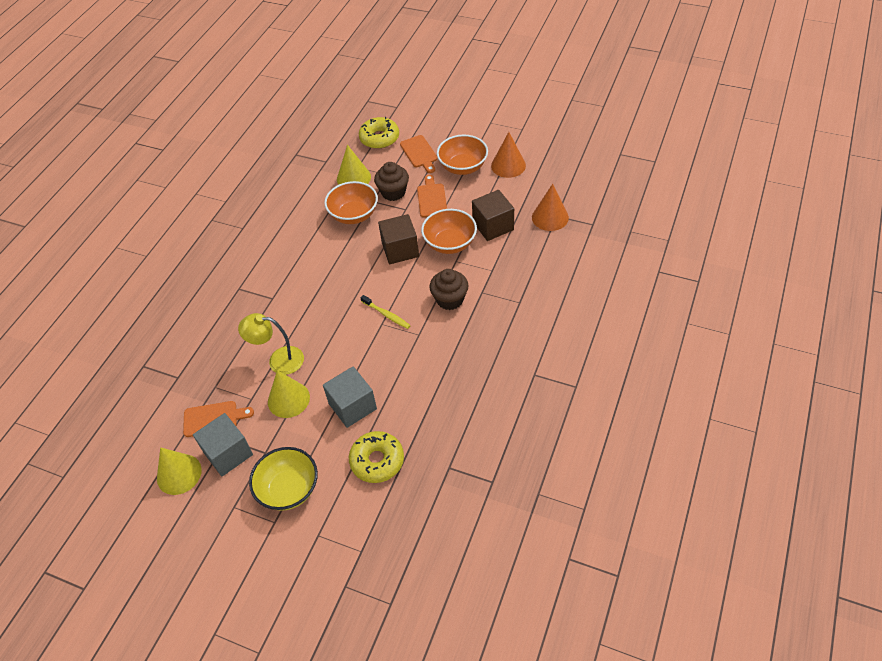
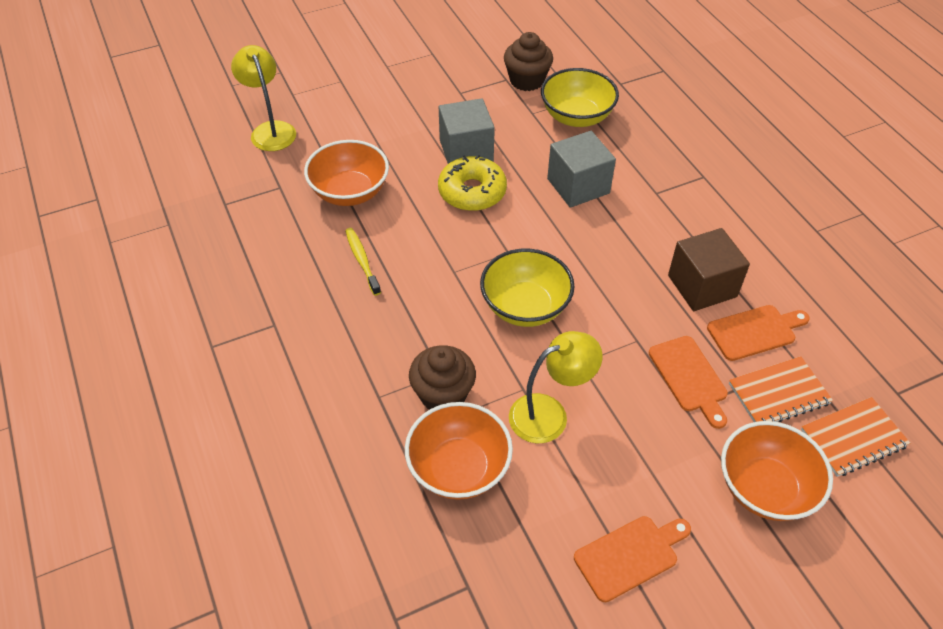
brown cube: [378,214,419,264] [472,190,514,241] = 2 -> [668,228,750,311] = 1
orange cone: [491,132,526,178] [532,184,569,231] = 2 -> none = 0
orange notebook: none = 0 -> [729,356,833,422] [801,397,910,477] = 2
yellow bowl: [249,447,318,511] = 1 -> [480,249,575,327] [541,68,619,127] = 2
yellow cone: [157,447,202,495] [268,370,310,418] [337,145,371,185] = 3 -> none = 0
yellow donut: [349,431,404,483] [359,117,399,149] = 2 -> [438,155,507,211] = 1
yellow lamp: [238,313,304,375] = 1 -> [231,45,296,151] [509,331,603,443] = 2

